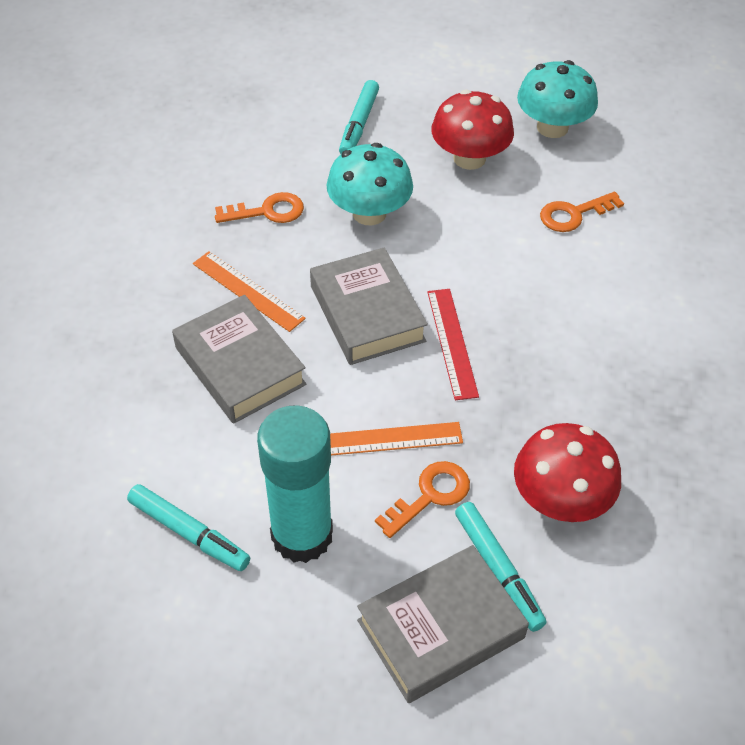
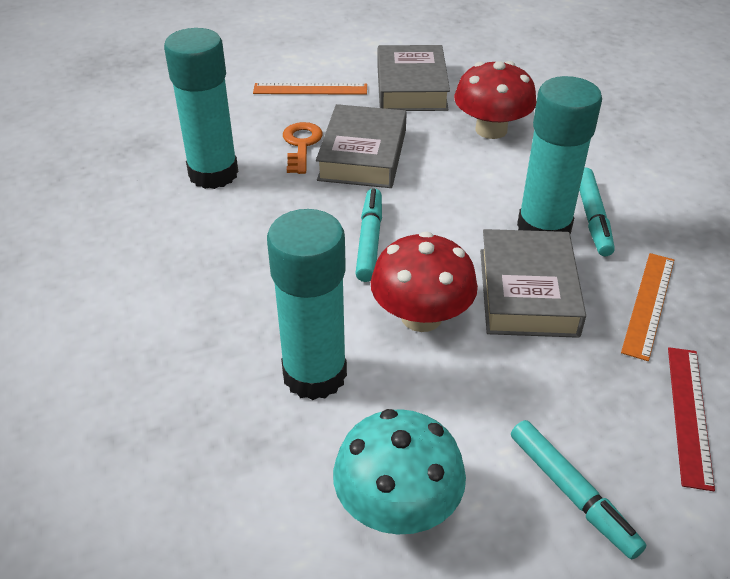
orange key: [215,192,304,223] [375,461,470,538] [540,192,624,232] = 3 -> [283,122,323,174] = 1
turquoise glue stick: [257,406,333,563] = 1 -> [164,28,238,189] [267,209,347,400] [517,76,602,234] = 3
turquoise mushroom: [327,143,413,225] [517,60,598,138] = 2 -> [333,409,466,535] = 1

